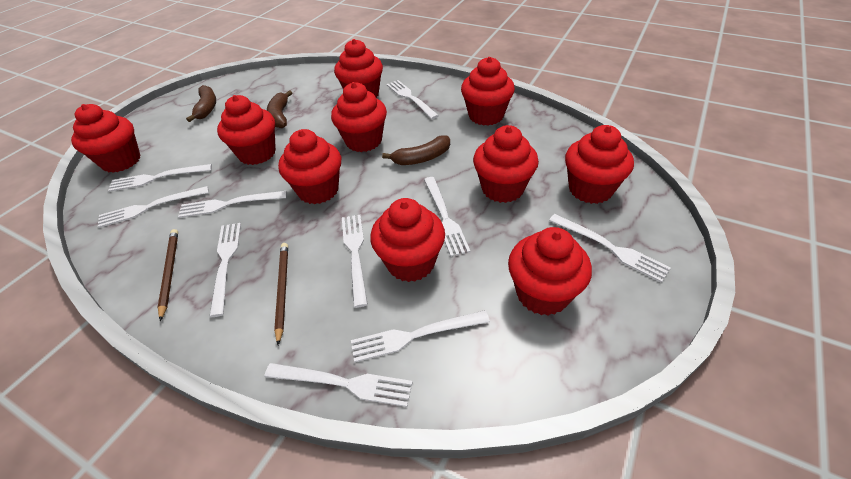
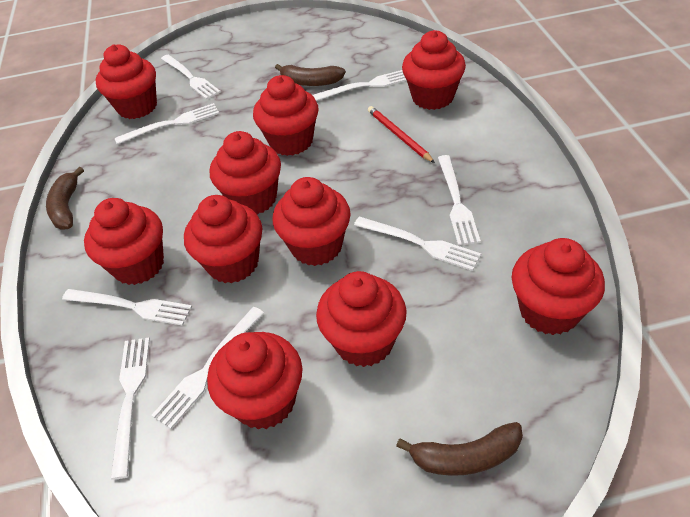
brown pencil: [158,229,178,321] [274,243,288,345] = 2 -> none = 0
red pencil: none = 0 -> [368,106,435,163] = 1
white fork: [98,186,209,228] [108,164,212,192] [178,191,287,218] [210,223,241,317] [264,363,413,407] [342,215,368,308] [351,310,490,362] [387,80,439,119] [424,177,470,257] [549,214,671,283] = 10 -> [62,289,192,326] [110,338,150,479] [115,103,219,145] [151,307,264,429] [161,55,221,99] [312,70,407,101] [354,217,481,271] [438,155,481,245] = 8

